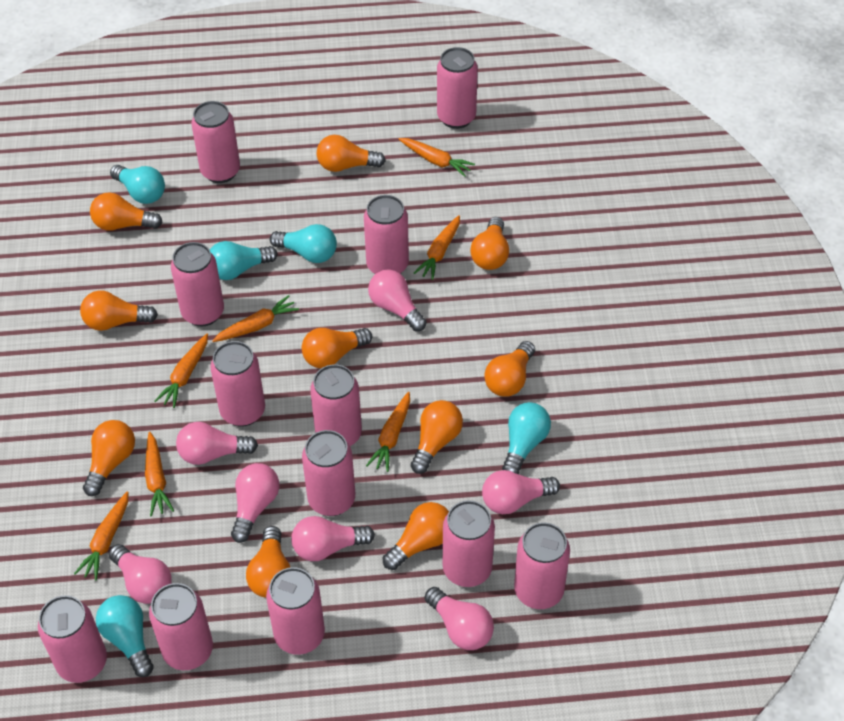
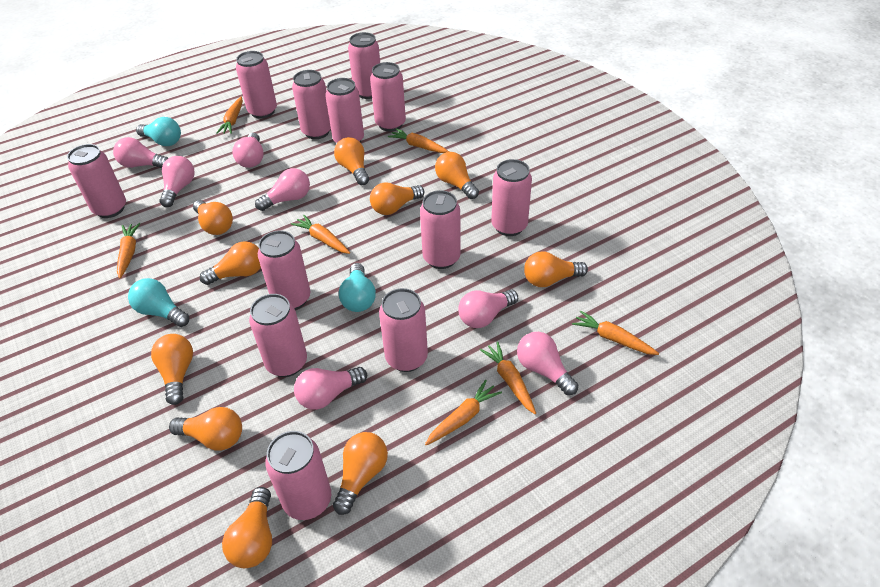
turquoise light bulb: [96,595,154,677] [110,165,165,204] [210,241,278,280] [270,224,337,263] [502,402,551,474] = 5 -> [128,278,189,327] [136,117,181,146] [339,263,376,312] = 3

